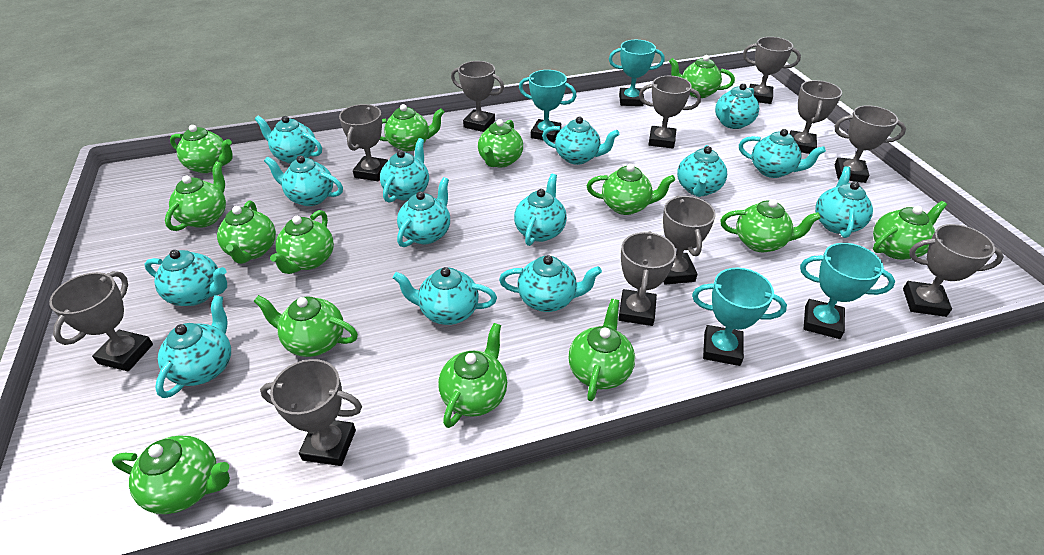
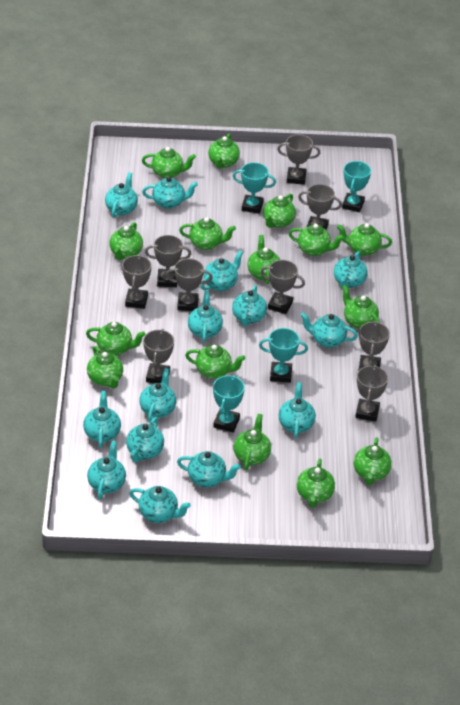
green teapot: [112,435,230,514] [165,161,226,231] [170,125,232,173] [217,201,276,264] [253,295,358,357] [270,210,334,274] [380,104,444,151] [438,323,507,428] [478,119,523,167] [568,299,635,401] [587,164,675,215] [669,55,735,98] [720,199,821,252] [873,201,947,260] = 14 -> [86,322,145,356] [87,346,123,389] [110,222,143,260] [142,147,196,178] [179,218,236,250] [185,345,246,379] [208,134,240,169] [233,414,271,470] [247,235,280,284] [263,194,296,228] [289,224,344,256] [297,458,335,508] [337,223,392,256] [342,285,380,329] [354,437,392,485] = 15
grey trophy: [49,271,153,371] [260,359,362,466] [339,104,388,181] [451,61,504,132] [618,231,676,326] [639,76,701,149] [663,195,716,285] [743,37,801,104] [790,80,842,154] [835,105,906,183] [903,224,1004,317] = 11 -> [122,255,152,309] [143,329,174,383] [145,235,191,287] [165,258,213,311] [261,260,305,314] [277,135,320,185] [298,184,342,230] [355,365,388,422] [359,321,390,370] = 9

